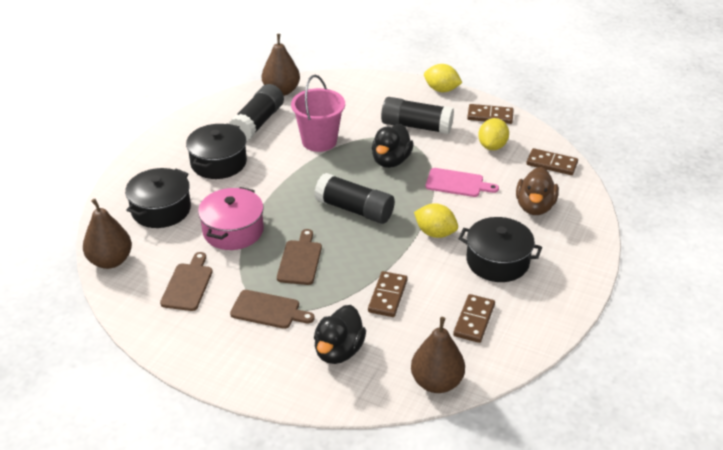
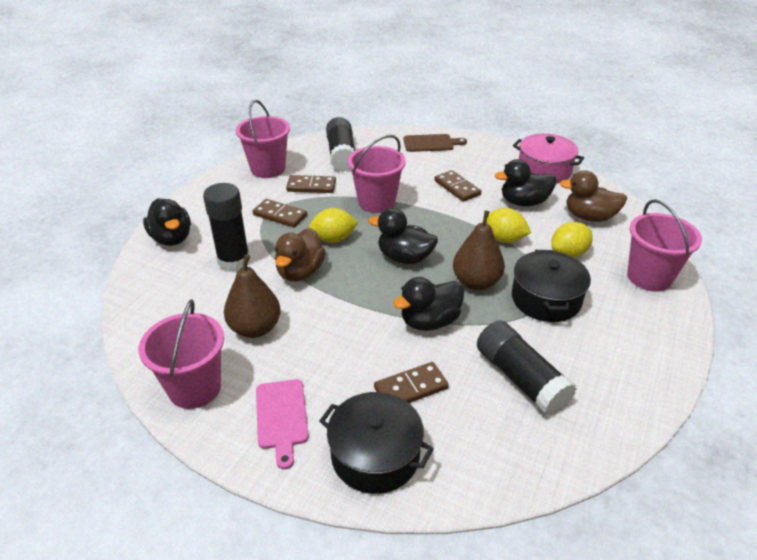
black duck: [314,305,366,364] [372,124,414,168] = 2 -> [143,198,191,246] [368,208,438,264] [393,277,464,331] [495,159,557,206] = 4
black pot: [125,168,191,228] [186,123,247,179] [459,217,542,282] = 3 -> [320,392,434,494] [512,250,591,322] = 2
brown cutting board: [160,252,213,311] [230,290,315,329] [277,229,322,285] = 3 -> [404,134,467,152] = 1
brown duck: [516,167,559,215] = 1 -> [275,228,326,282] [560,171,627,222] = 2
brown pear: [83,199,132,269] [262,34,300,96] [411,317,465,393] = 3 -> [224,255,280,338] [453,210,505,290] = 2
pink bucket: [291,75,345,152] = 1 -> [139,299,224,409] [236,100,290,178] [348,135,406,213] [627,199,702,292] = 4

